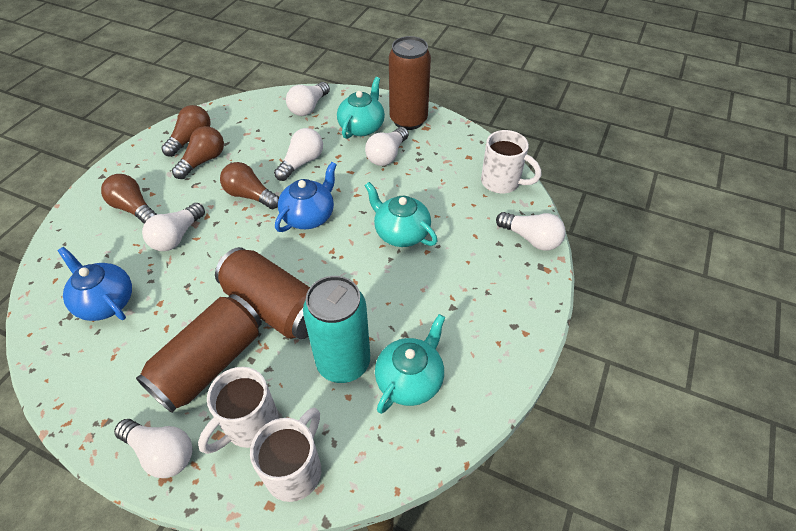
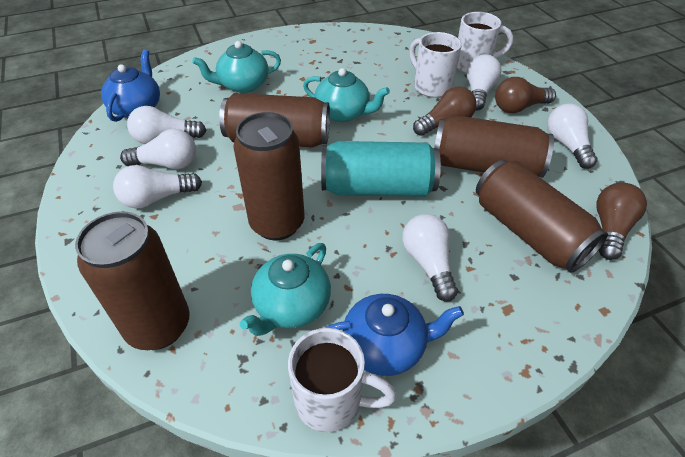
brown can: [136,294,262,413] [215,247,310,339] [389,36,431,130] = 3 -> [75,211,190,350] [219,93,330,148] [233,112,304,240] [434,115,554,178] [476,160,608,273] = 5
brown light bulb: [101,174,157,224] [161,105,210,157] [172,126,224,179] [220,162,279,209] = 4 -> [413,86,476,136] [495,77,556,113] [596,183,647,260] = 3

